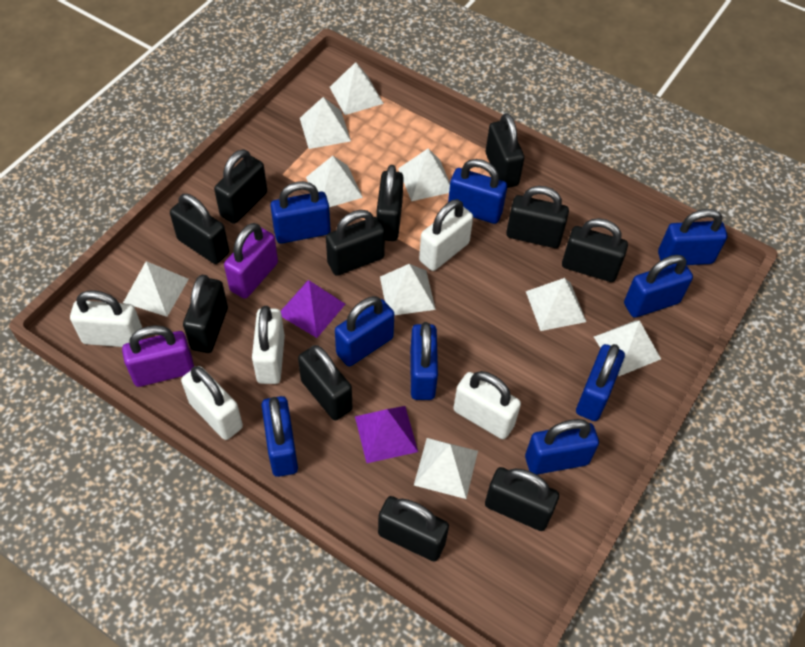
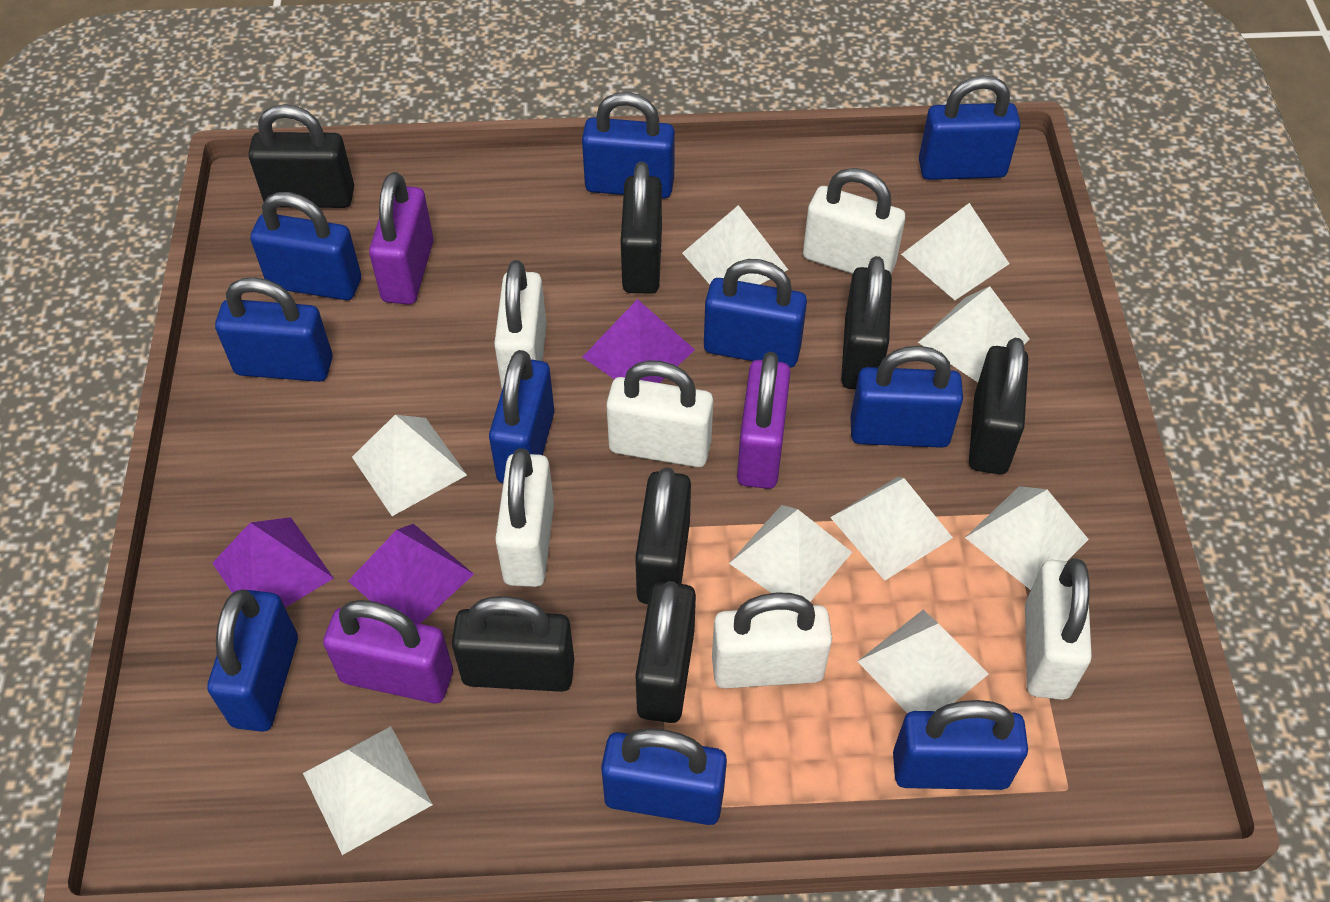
black padlock: [170,194,229,264] [183,275,228,353] [214,149,267,224] [298,345,352,421] [326,210,385,276] [376,165,404,241] [378,496,449,562] [485,467,559,531] [486,113,524,188] [506,186,569,248] [562,218,628,282] = 11 -> [248,104,354,208] [452,596,574,692] [621,162,662,294] [635,467,691,604] [635,581,696,723] [841,256,892,390] [969,338,1028,474] = 7
blue padlock: [262,396,298,477] [270,181,331,244] [335,296,394,366] [410,322,438,400] [448,159,507,224] [525,419,599,475] [576,344,625,421] [624,255,693,318] [658,209,727,265] = 9 -> [207,589,298,732] [215,277,333,382] [250,192,361,300] [489,350,554,483] [582,92,675,198] [601,728,727,825] [704,259,807,368] [851,346,963,448] [893,700,1028,790] [919,75,1021,180] = 10
purple padlock: [122,325,194,387] [224,223,278,299] = 2 -> [323,600,453,703] [369,172,433,305] [737,352,790,489] = 3
purple pyramid: [281,280,345,338] [355,406,418,463] = 2 -> [213,517,334,608] [348,524,474,624] [583,299,695,383] = 3
white padlock: [70,290,142,347] [181,366,243,440] [252,306,285,384] [419,199,473,271] [454,371,521,439] = 5 -> [494,260,547,389] [495,449,554,587] [606,360,713,467] [712,592,832,689] [803,168,905,274] [1025,558,1092,700] = 6

